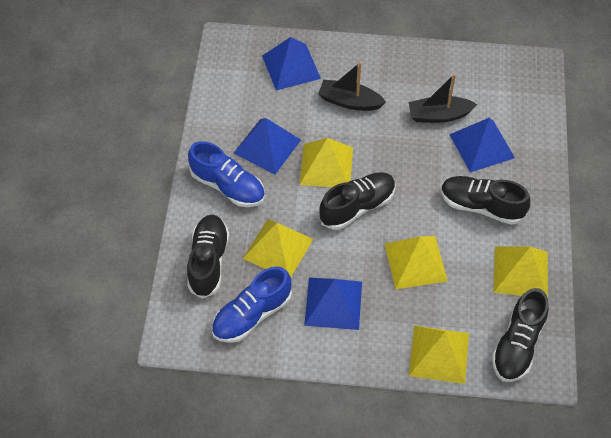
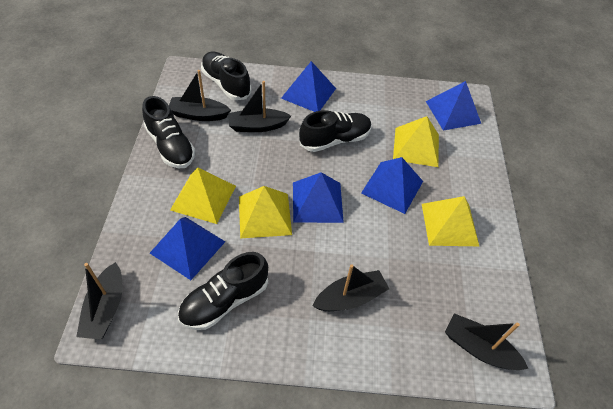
black boat: [318,62,386,111] [409,74,478,123] = 2 -> [76,262,122,340] [169,70,231,121] [228,81,291,132] [313,264,389,311] [445,313,529,370] = 5
blue pyramid: [234,118,301,174] [262,37,321,90] [304,278,362,330] [449,118,515,172] = 4 -> [150,217,225,280] [281,61,336,112] [293,172,344,223] [361,157,423,214] [426,81,481,131] = 5
blue shoe: [188,141,265,207] [211,266,292,343] = 2 -> none = 0
yellow pyramid: [243,219,313,277] [300,138,353,187] [385,236,448,289] [409,326,469,384] [494,246,548,298] = 5 -> [170,168,236,224] [239,186,292,238] [393,116,439,167] [422,196,479,246] = 4

